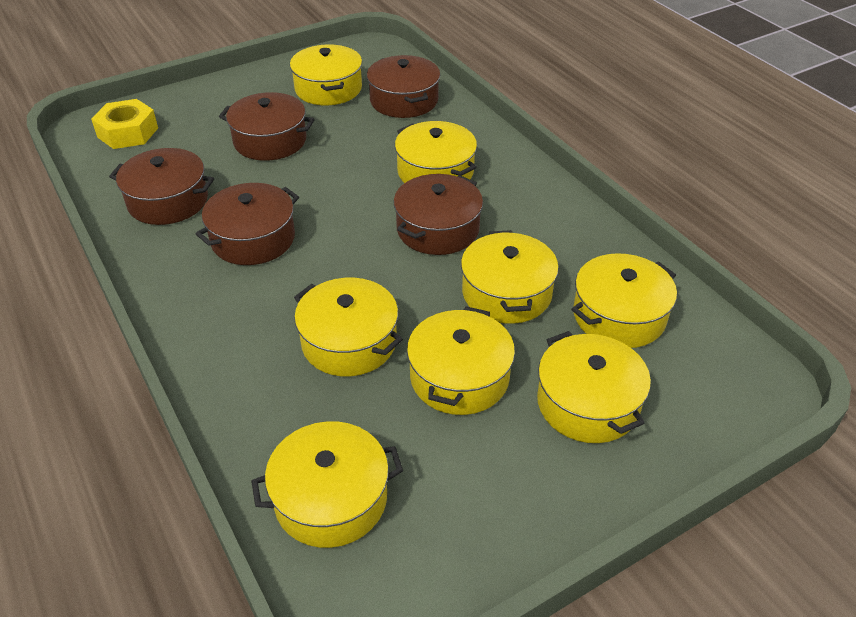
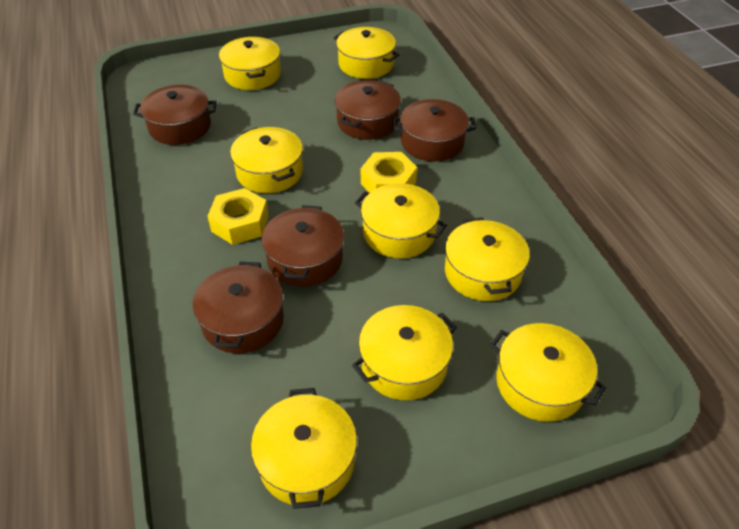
yellow nut: [91,99,158,149] = 1 -> [207,188,269,245] [361,152,417,193] = 2

